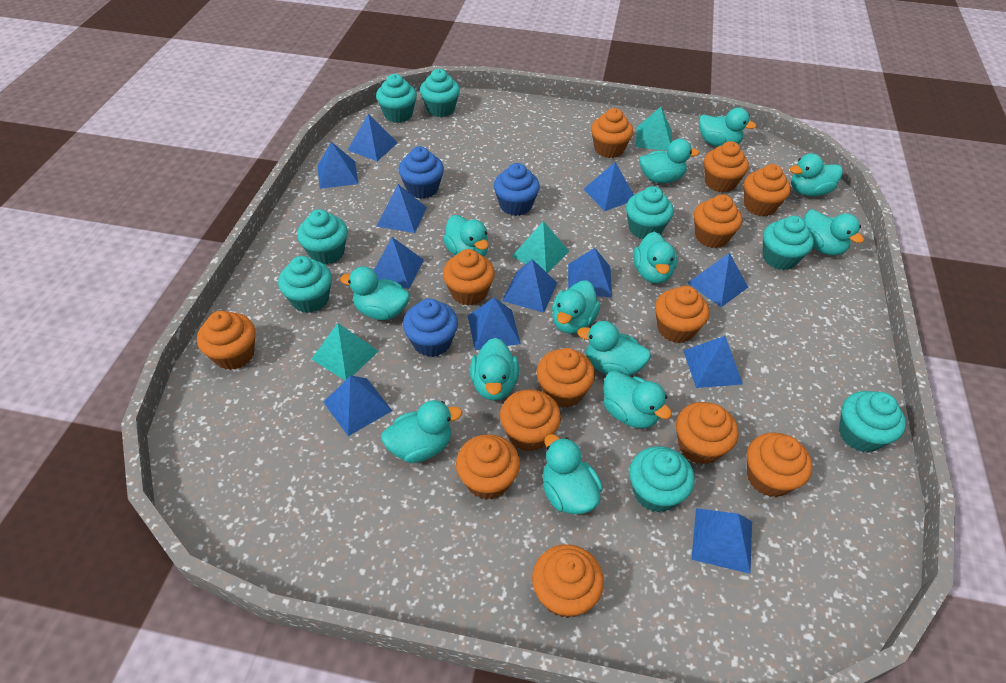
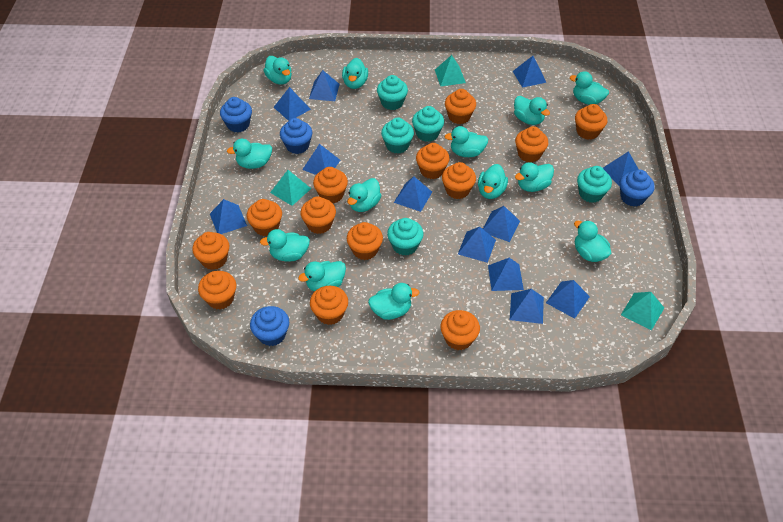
blue cupcake: [398,146,444,199] [403,299,458,357] [494,163,540,216] = 3 -> [220,97,252,133] [250,306,289,346] [280,118,312,154] [620,170,655,207] = 4
turquoise cupcake: [278,256,332,313] [297,209,348,265] [376,74,417,123] [420,69,460,117] [626,186,674,239] [629,446,695,513] [763,216,814,270] [839,391,906,453] = 8 -> [377,75,408,110] [381,117,414,154] [387,218,423,256] [412,106,444,142] [577,166,612,203] = 5

